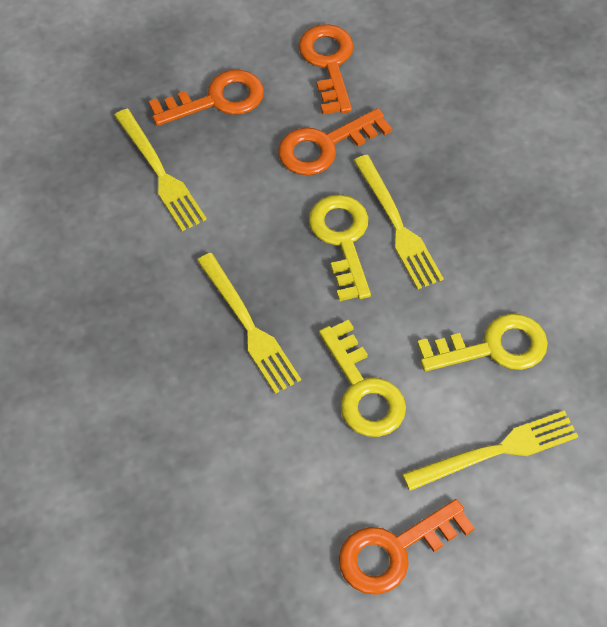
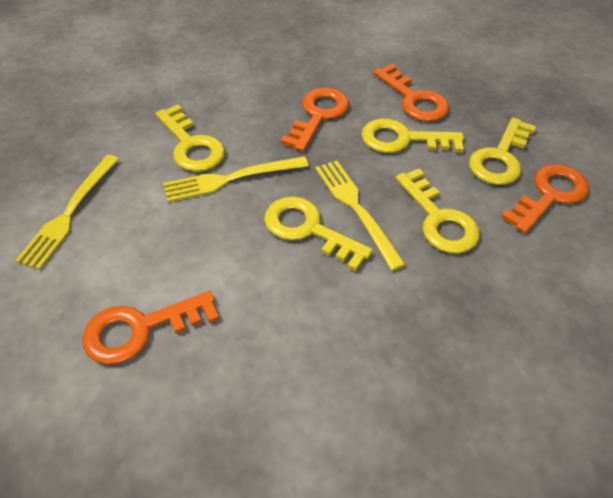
yellow fork: [114,109,207,231] [197,253,301,394] [353,155,444,289] [402,410,578,491] = 4 -> [15,155,119,270] [163,156,309,202] [315,161,406,271] = 3
yellow key: [309,195,371,301] [319,320,406,437] [417,314,548,372] = 3 -> [156,105,225,172] [264,196,373,271] [361,118,464,153] [395,168,480,253] [469,118,536,185] = 5

